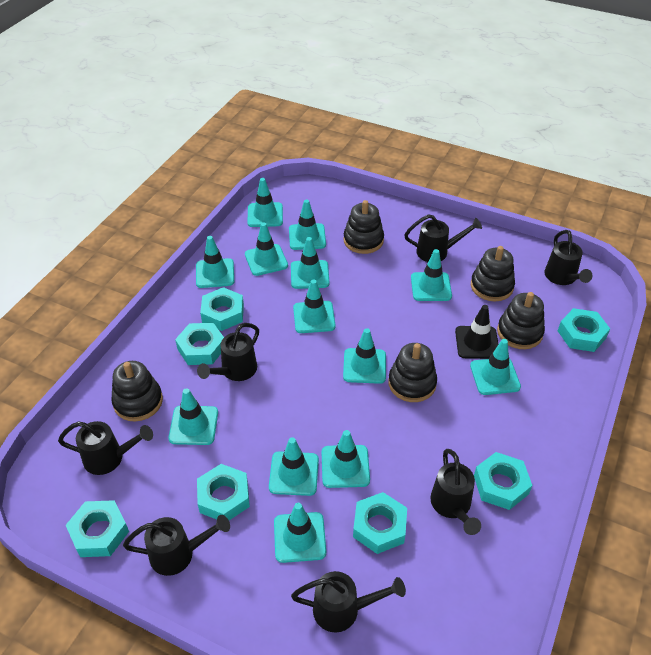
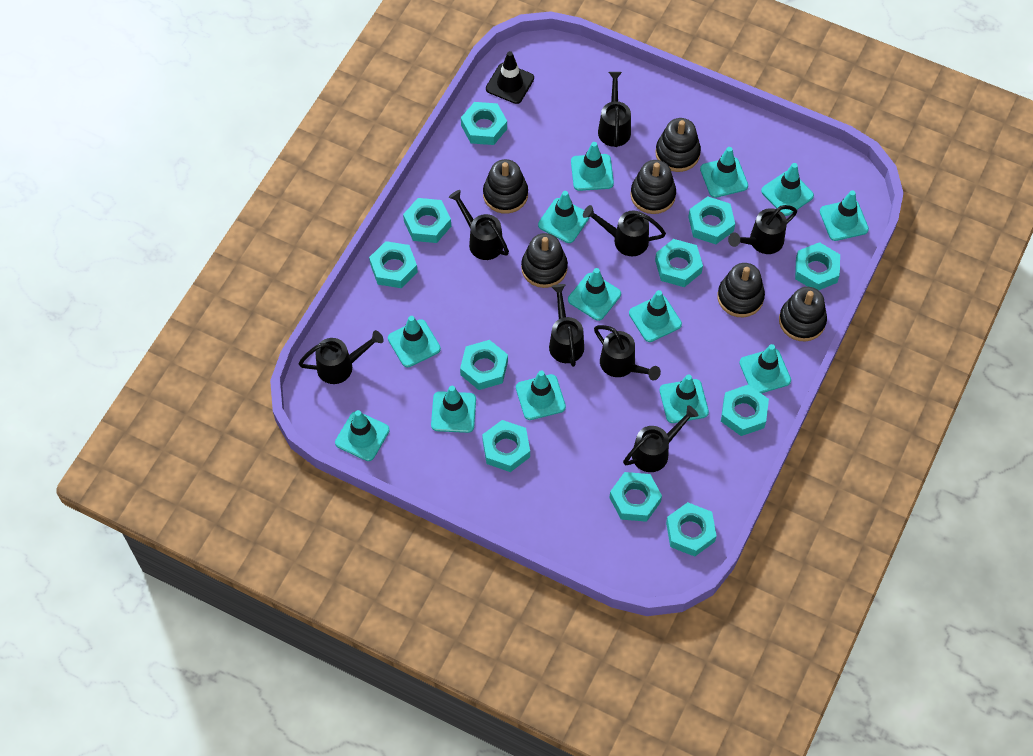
black stacking toy: [111,361,163,421] [343,200,384,254] [388,343,437,402] [471,246,515,301] [497,292,545,349] = 5 -> [483,159,528,214] [521,233,568,288] [631,160,676,214] [655,118,701,172] [717,263,765,317] [779,287,827,341] = 6
black watering can: [58,421,153,475] [123,515,230,576] [197,323,259,381] [291,571,406,633] [404,214,482,262] [430,449,481,535] [544,230,593,285] = 7 -> [298,330,384,384] [449,190,509,260] [549,284,584,367] [583,205,666,256] [594,325,661,380] [598,72,631,147] [623,405,699,472] [728,205,797,254] = 8
turquoise nut: [66,500,129,557] [175,323,224,365] [197,464,250,520] [200,287,244,331] [353,492,407,554] [474,452,532,510] [558,308,610,352] = 7 -> [369,241,418,288] [403,198,451,243] [460,340,508,390] [461,102,507,145] [482,420,530,472] [609,472,662,522] [655,239,703,287] [666,502,717,557] [688,196,735,244] [721,384,769,436] [795,242,840,290] = 11

